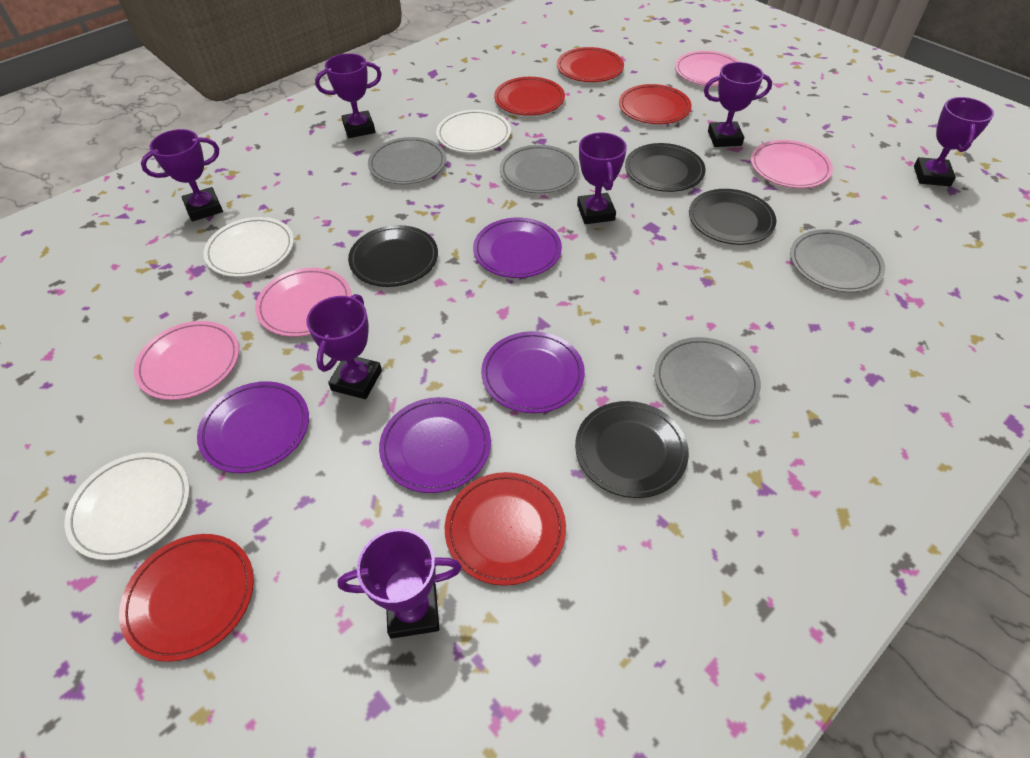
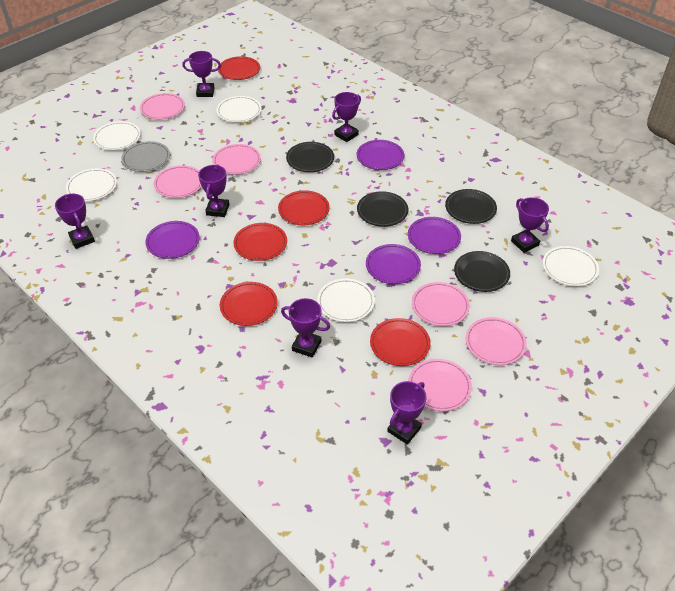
grey plate: [368,137,446,185] [500,145,579,193] [654,337,761,421] [790,229,885,292] = 4 -> [121,141,170,172] = 1
pink plate: [134,321,239,400] [255,268,351,337] [675,51,739,86] [751,140,833,188] = 4 -> [140,93,185,120] [154,165,202,198] [213,144,261,175] [408,359,472,411] [412,282,470,326] [466,317,527,365] = 6
white plate: [65,453,190,560] [203,217,294,277] [436,110,511,153] = 3 -> [66,168,117,201] [93,121,141,150] [216,96,261,123] [317,278,375,322] [543,246,599,286] = 5

